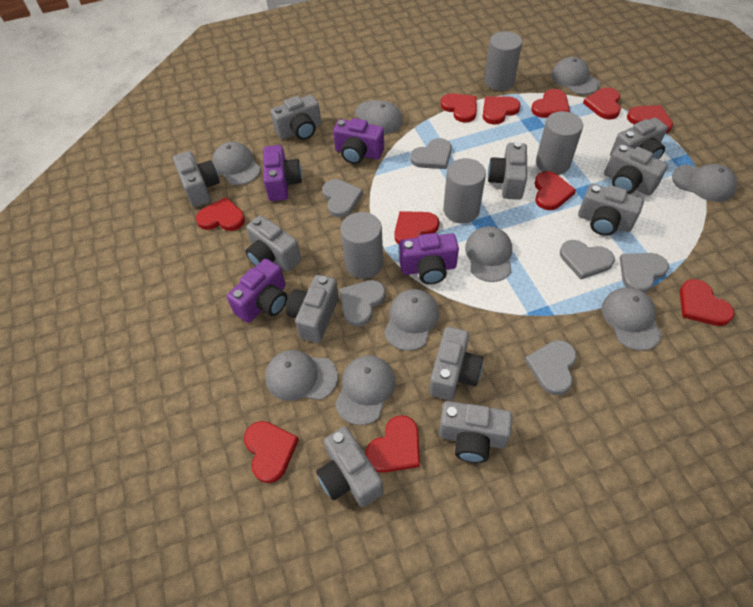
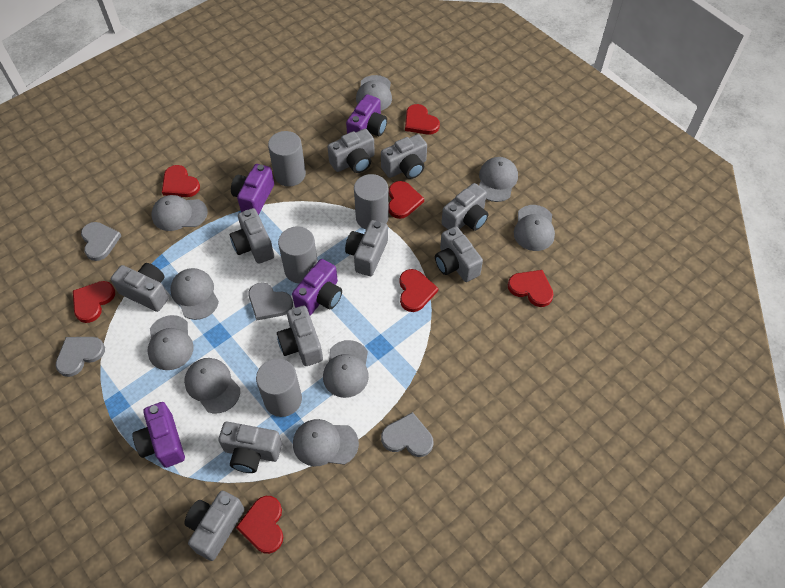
grey camera: [173,151,220,207] [245,215,301,271] [270,95,321,140] [286,275,339,343] [316,427,383,507] [429,327,483,401] [439,401,513,463] [488,142,527,200] [578,184,644,236] [604,144,668,195] [610,118,668,159] = 11 -> [111,263,168,312] [184,491,245,561] [218,422,282,473] [230,208,274,264] [277,306,323,366] [328,129,375,173] [345,220,388,276] [381,134,427,179] [435,226,483,282] [441,183,488,231] = 10
grey heart: [322,179,363,218] [339,280,386,326] [410,138,452,169] [525,340,577,395] [560,240,615,280] [620,253,669,293] = 6 -> [55,337,105,377] [81,222,122,261] [248,282,293,321] [381,412,433,457] = 4
red heart: [196,197,245,231] [244,421,299,483] [366,415,420,473] [394,211,439,244] [441,93,477,123] [482,97,521,125] [531,89,570,118] [534,171,576,210] [583,87,621,119] [627,105,673,134] [680,279,735,326] = 11 -> [73,281,115,323] [162,165,200,197] [236,496,283,554] [388,181,424,219] [399,269,438,312] [405,104,440,135] [508,270,553,307] = 7

